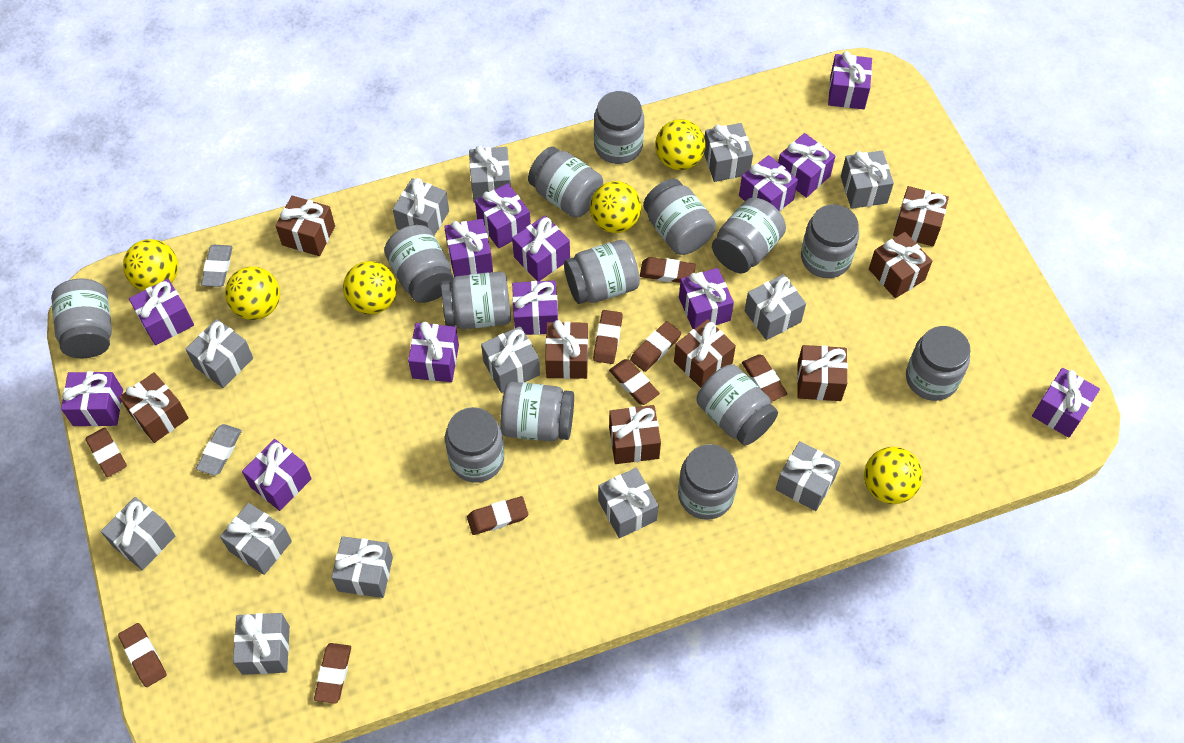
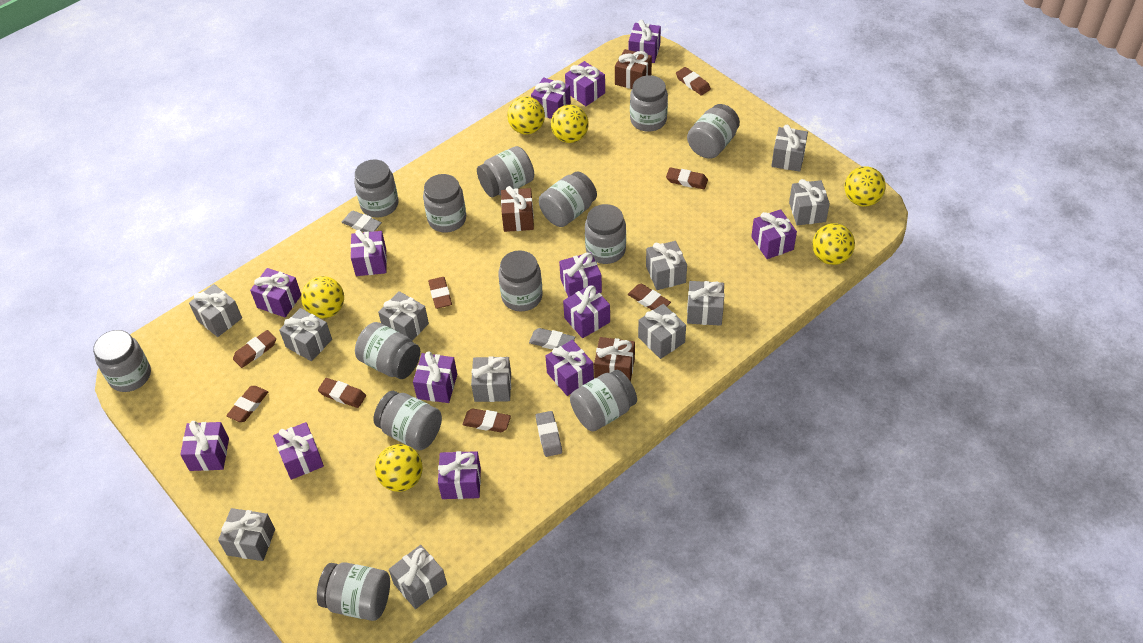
brown eraser: [85,427,127,477] [118,623,167,687] [314,643,351,704] [467,496,528,535] [593,310,623,364] [609,359,660,405] [630,321,681,372] [640,257,696,283] [742,354,787,402] = 9 -> [226,386,268,422] [233,330,276,368] [318,378,366,408] [428,277,452,309] [463,408,511,432] [628,284,671,310] [666,167,708,189] [676,67,711,95] = 8
brown gift: [119,372,189,443] [275,195,335,256] [545,320,588,379] [609,405,661,464] [674,319,736,388] [797,345,848,401] [869,232,932,298] [893,186,949,246] = 8 -> [501,186,534,232] [594,337,635,382] [615,49,652,89] = 3
grey eraser: [196,424,242,475] [201,245,233,287] = 2 -> [342,210,382,232] [529,328,575,349] [536,411,562,457] = 3
grey gift: [101,497,176,570] [185,319,253,388] [220,503,292,575] [233,613,290,675] [331,536,393,598] [393,178,449,236] [469,145,511,203] [481,326,540,393] [598,468,659,538] [704,123,753,182] [745,274,806,340] [776,441,841,511] [841,151,894,209] = 13 -> [189,284,242,337] [218,508,275,561] [279,308,332,361] [378,291,429,341] [389,545,447,609] [471,356,511,402] [638,304,686,359] [646,241,687,290] [687,281,724,326] [771,125,808,172] [789,179,830,225] = 11
grey jar: [51,279,112,358] [384,225,454,303] [441,272,511,329] [445,407,504,483] [500,382,574,441] [528,147,603,218] [564,240,640,304] [594,91,644,164] [643,179,716,255] [678,444,739,520] [696,364,778,446] [712,198,786,273] [801,204,859,278] [906,326,970,401] = 14 -> [93,330,151,392] [317,562,390,621] [354,159,399,218] [355,322,420,379] [373,391,442,450] [423,174,466,232] [477,146,534,197] [498,250,543,311] [539,171,597,227] [570,370,637,431] [585,204,626,264] [630,75,668,132] [687,104,740,159] = 13

